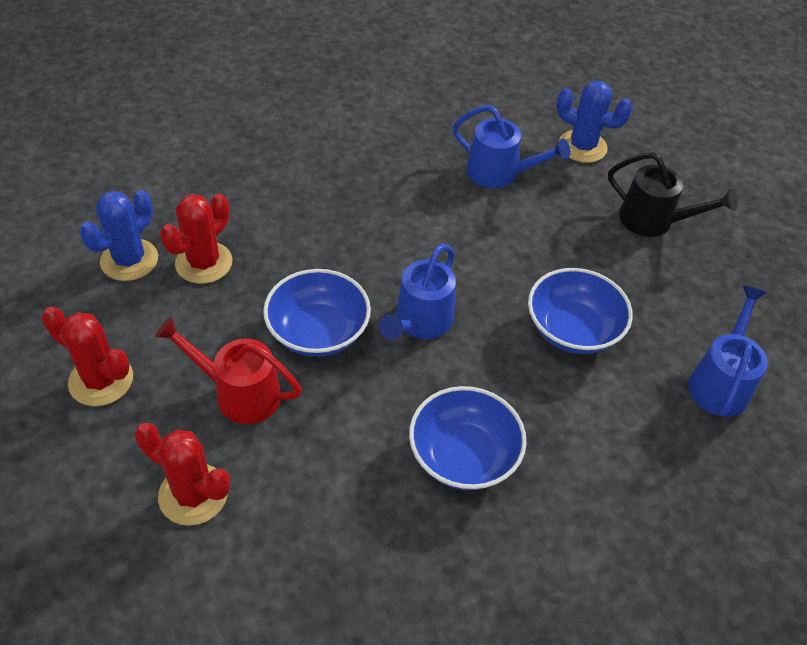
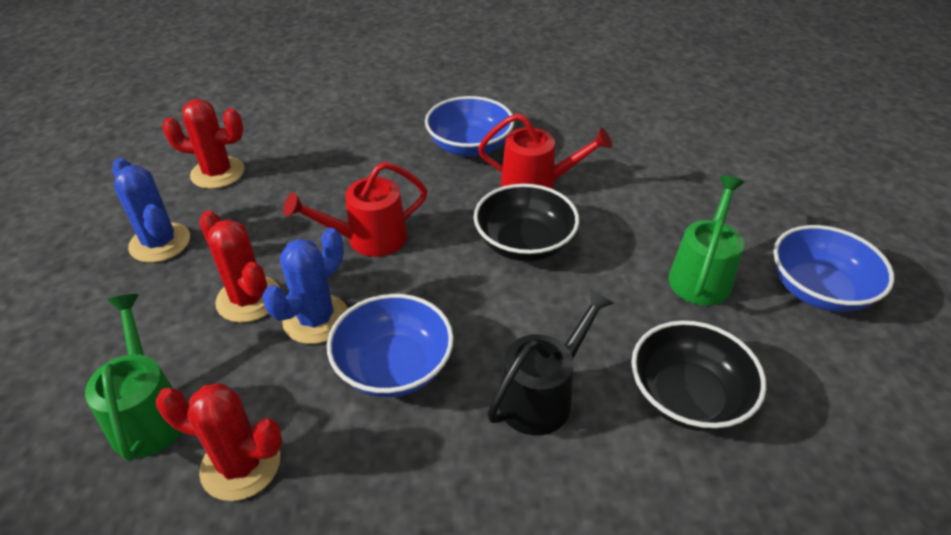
black bowl: none = 0 -> [474,184,579,262] [631,321,766,432] = 2
blue watering can: [379,244,456,340] [452,105,571,188] [688,285,768,417] = 3 -> none = 0
green watering can: none = 0 -> [85,294,182,462] [668,175,745,306] = 2
red watering can: [155,317,302,424] = 1 -> [283,162,427,257] [478,113,612,189] = 2

